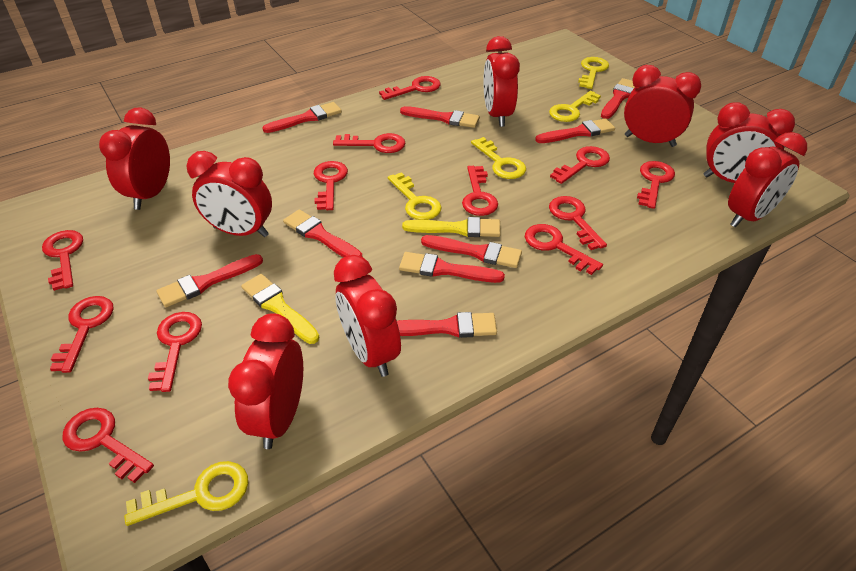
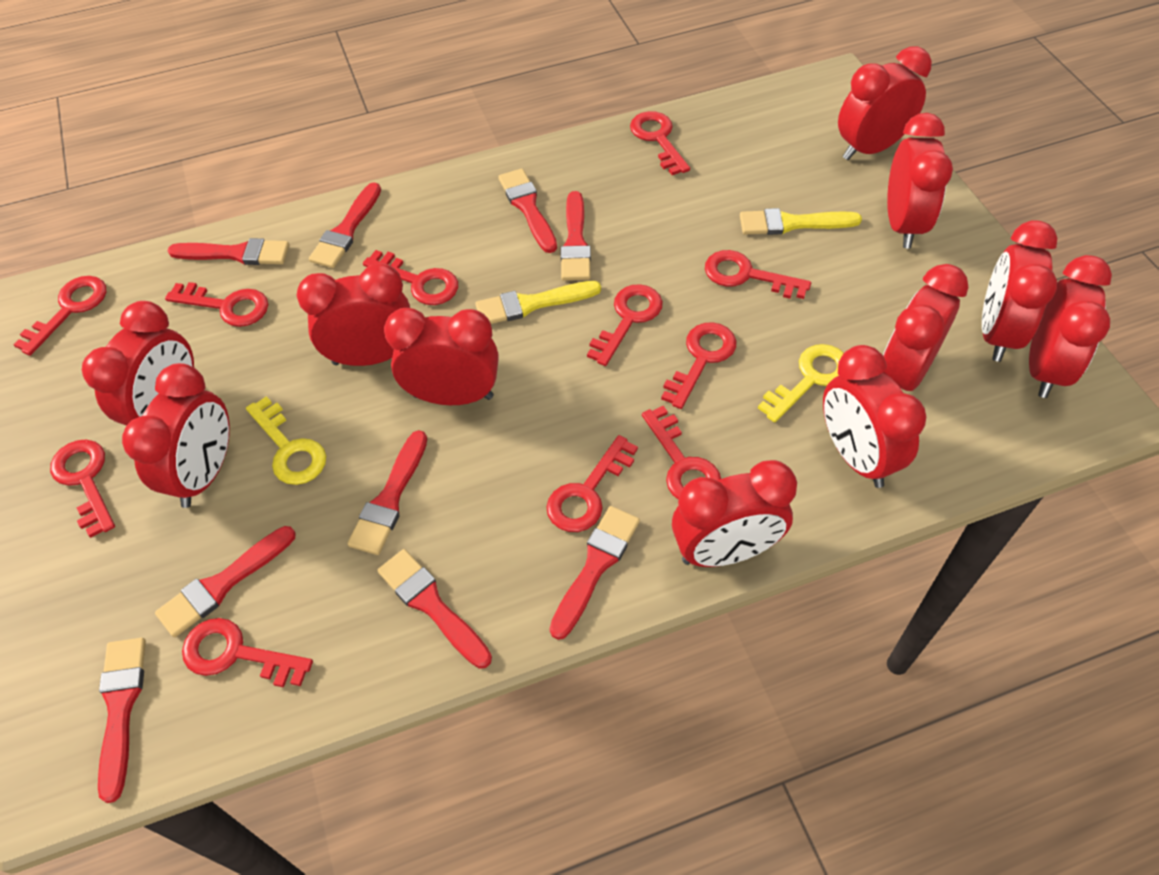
red clock: [99,107,170,210] [187,151,272,237] [228,313,303,449] [334,255,401,377] [483,36,520,127] [624,65,701,147] [703,102,795,183] [728,132,807,228] = 8 -> [82,301,194,426] [122,363,230,508] [297,263,410,366] [384,308,499,405] [672,460,797,567] [823,345,926,488] [838,46,932,160] [883,264,968,391] [887,113,953,248] [982,220,1057,362] [1029,255,1112,398] = 11
red key: [42,230,83,291] [50,296,114,373] [62,408,154,483] [148,312,202,392] [314,161,348,210] [333,133,405,153] [379,76,441,100] [462,166,498,216] [525,224,603,275] [549,196,607,250] [550,146,610,184] [637,161,675,209] = 12 -> [13,276,106,356] [50,440,115,538] [165,282,268,327] [182,618,313,687] [363,250,458,305] [546,435,638,532] [587,284,663,366] [630,111,690,175] [642,406,721,500] [661,322,736,409] [705,250,811,299] = 11
yellow key: [124,461,248,526] [388,172,441,220] [471,137,526,179] [549,91,601,122] [578,57,609,89] = 5 -> [246,396,326,485] [758,344,844,423] = 2

